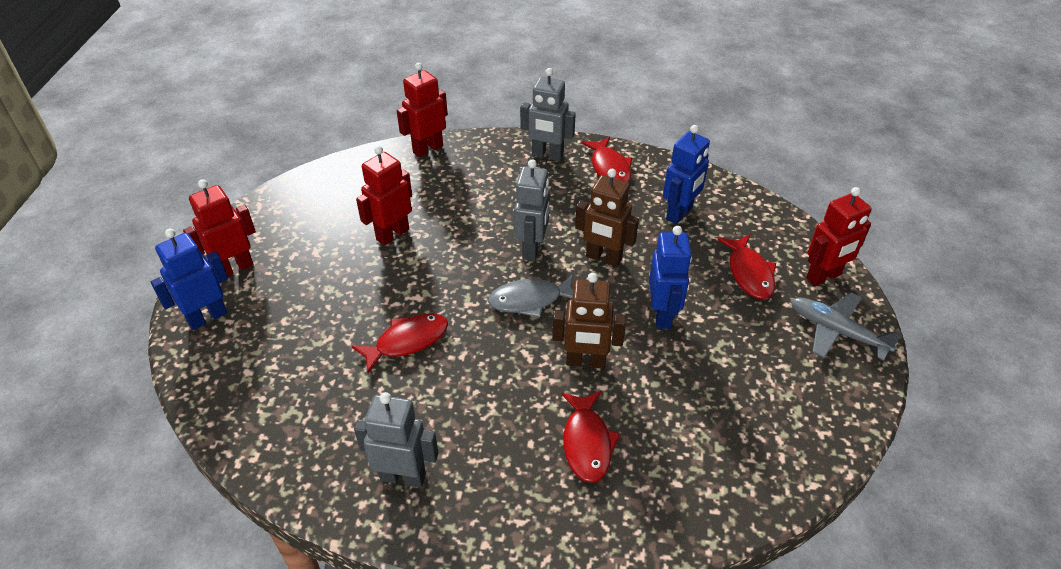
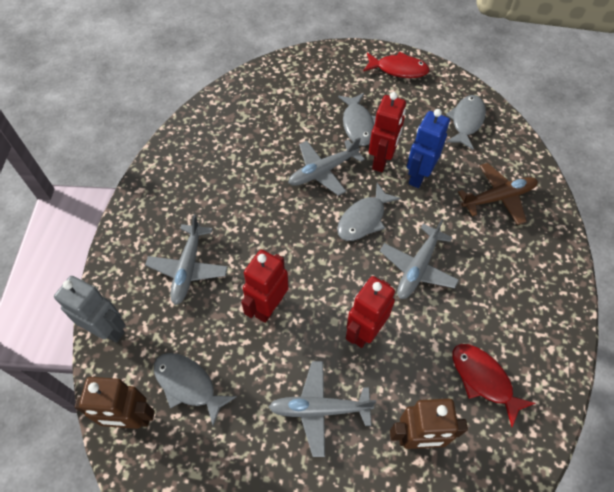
blue robot: [151,228,228,330] [649,226,692,329] [663,125,710,224] = 3 -> [407,109,450,188] = 1
brown plane: none = 0 -> [458,163,538,225] = 1
grey fish: [488,274,573,318] = 1 -> [154,353,237,426] [337,183,401,241] [338,93,376,146] [446,95,486,150] = 4
grey plane: [791,292,902,360] = 1 -> [145,215,228,305] [269,361,376,457] [288,137,365,196] [380,219,459,299] = 4
grey robot: [354,392,438,488] [514,160,550,261] [520,68,576,161] = 3 -> [54,276,126,343] = 1
red fish: [352,313,448,373] [561,391,620,483] [582,137,632,183] [718,234,776,299] = 4 -> [363,52,430,78] [453,344,536,427] = 2
red robot: [183,179,256,277] [356,146,412,246] [397,62,448,158] [806,187,872,286] = 4 -> [241,250,289,323] [346,276,395,348] [369,92,406,172] = 3

